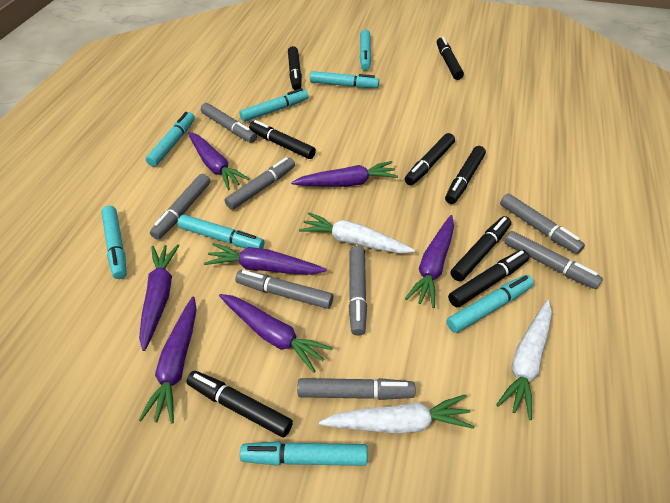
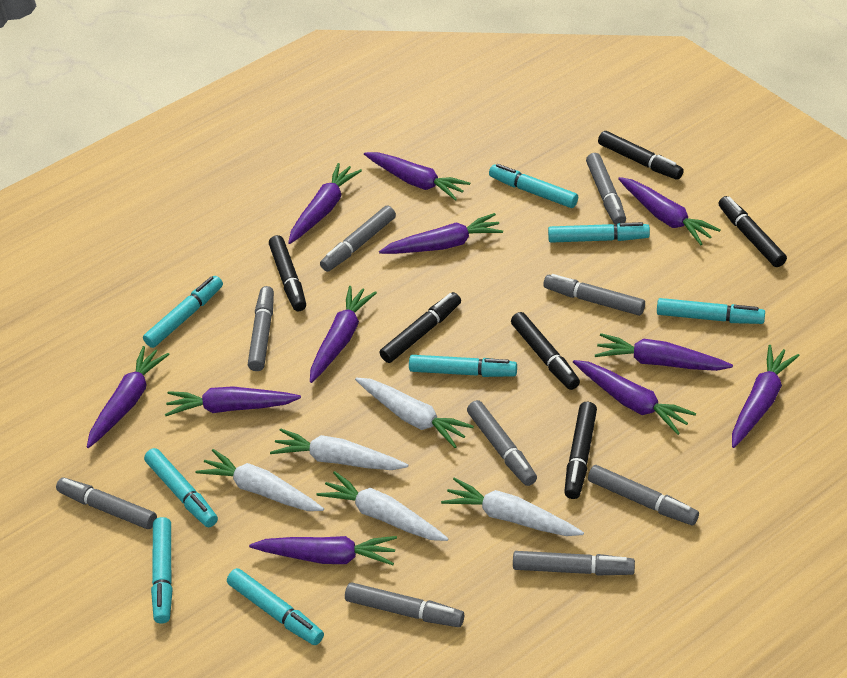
black marker: [186,371,293,438] [249,120,316,159] [288,46,302,90] [405,133,455,185] [437,36,464,80] [445,146,486,204] [448,250,529,307] [450,216,511,281] = 8 -> [269,235,306,312] [379,292,461,363] [511,312,580,390] [564,402,597,499] [598,131,684,180] [718,196,787,267] = 6
grey marker: [150,174,210,240] [201,103,257,143] [224,157,295,210] [235,270,333,309] [297,378,416,400] [349,246,367,336] [500,193,585,254] [505,231,603,289] = 8 -> [56,477,157,529] [248,286,274,371] [320,205,396,272] [345,582,464,627] [467,400,537,486] [513,551,635,575] [543,274,645,316] [586,153,626,225] [588,465,699,525] = 9
purple carrot: [138,297,197,424] [139,244,180,351] [188,132,249,190] [204,243,326,275] [219,294,333,373] [291,161,398,187] [405,215,454,308] = 7 -> [87,346,169,448] [165,386,301,416] [249,536,397,565] [288,163,362,244] [310,286,377,383] [364,152,470,201] [379,213,503,254] [573,360,696,435] [595,333,733,371] [618,177,721,245] [732,345,800,448] = 11
white carrot: [299,212,415,254] [319,394,475,434] [496,300,552,420] = 3 -> [196,449,324,511] [270,428,408,470] [317,471,448,541] [355,378,474,448] [441,477,584,536] = 5

